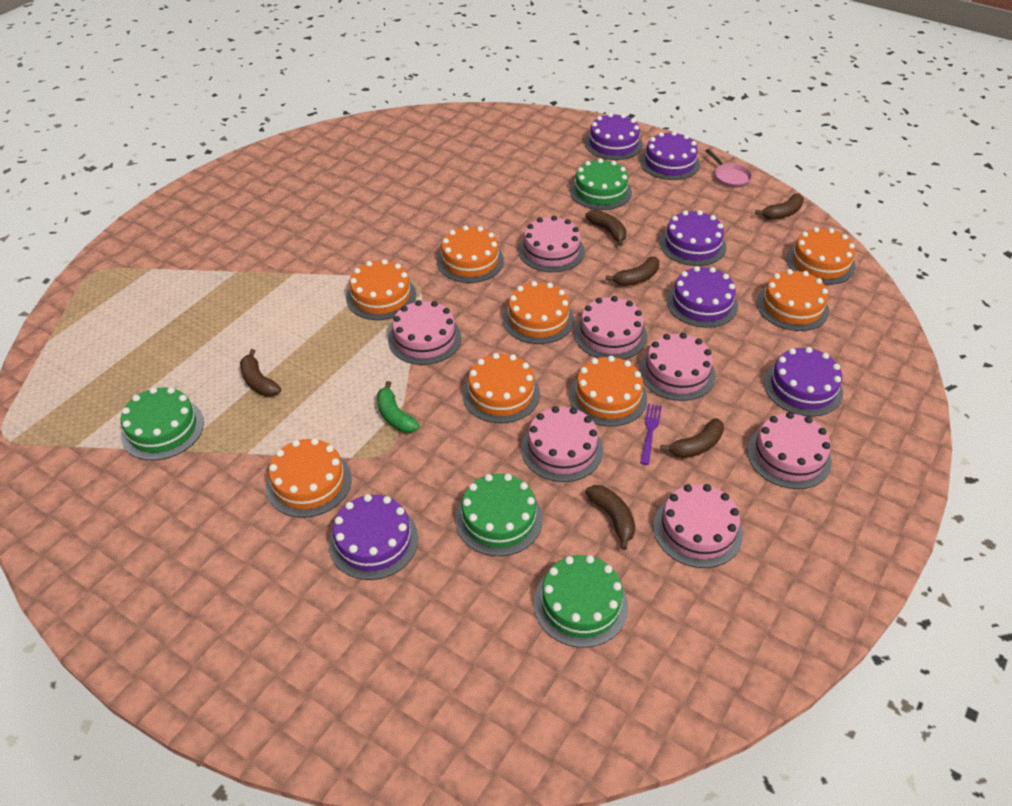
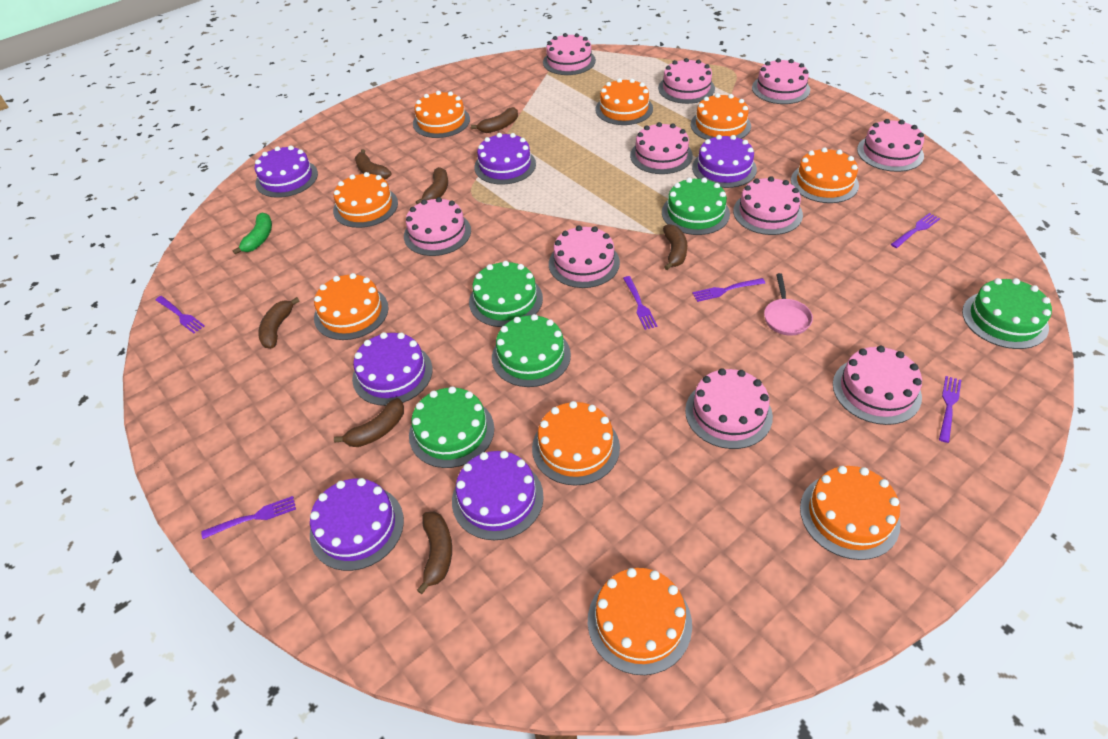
brown banana: [240,349,281,397] [585,210,627,246] [585,485,635,550] [606,257,660,286] [660,418,724,458] [755,194,804,220] = 6 -> [258,297,300,348] [334,398,404,447] [355,149,391,180] [416,167,448,204] [417,512,452,594] [471,107,518,133] [663,224,687,270] = 7
green cake: [121,387,204,460] [455,474,543,556] [534,555,628,648] [570,158,632,210] = 4 -> [409,386,494,468] [469,261,543,327] [492,314,571,387] [662,178,730,235] [962,278,1052,349] = 5
orange cake: [266,438,352,518] [346,259,416,320] [437,225,504,283] [462,353,540,423] [503,281,574,344] [569,356,647,426] [756,269,829,331] [786,227,856,285] = 8 -> [314,273,389,340] [333,172,398,228] [413,91,470,138] [532,401,620,486] [588,568,692,675] [595,78,653,125] [691,93,751,140] [791,147,859,203] [800,466,900,560] = 9
pink cake: [388,300,461,365] [518,216,585,272] [521,406,603,482] [574,296,647,360] [639,333,716,401] [653,484,743,568] [747,412,832,489] = 7 -> [404,197,471,256] [543,33,596,75] [549,225,620,288] [630,122,693,174] [658,58,715,104] [685,368,773,449] [733,176,803,235] [752,58,810,104] [833,346,922,425] [857,119,924,172] = 10
purple fork: [640,404,662,465] = 1 -> [156,296,205,333] [201,496,296,539] [623,276,658,330] [692,278,765,302] [891,213,940,248] [939,376,961,443] = 6

